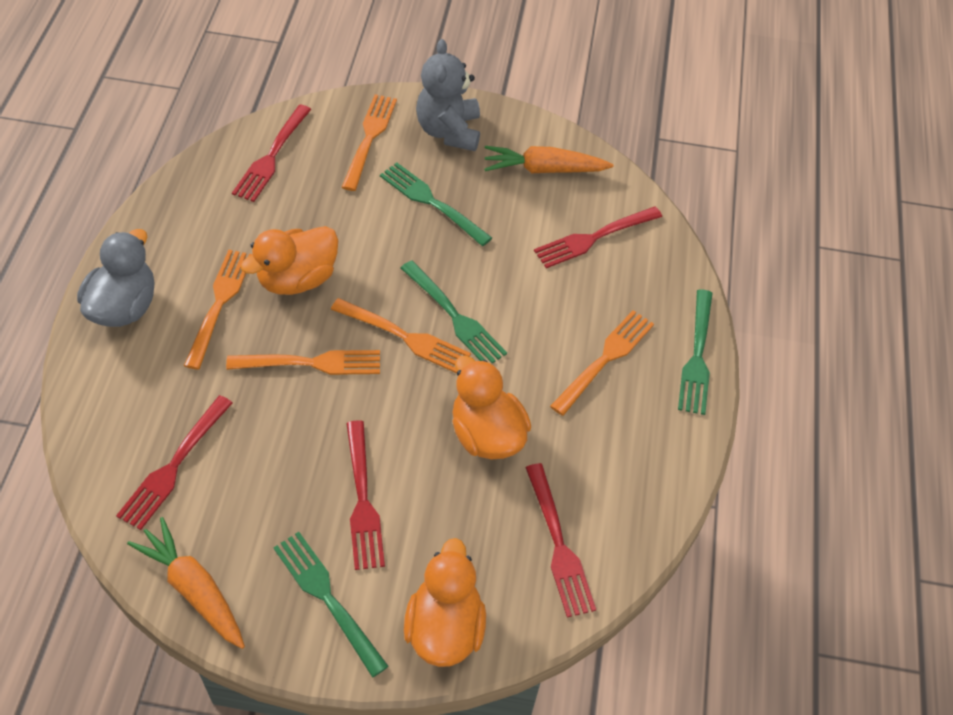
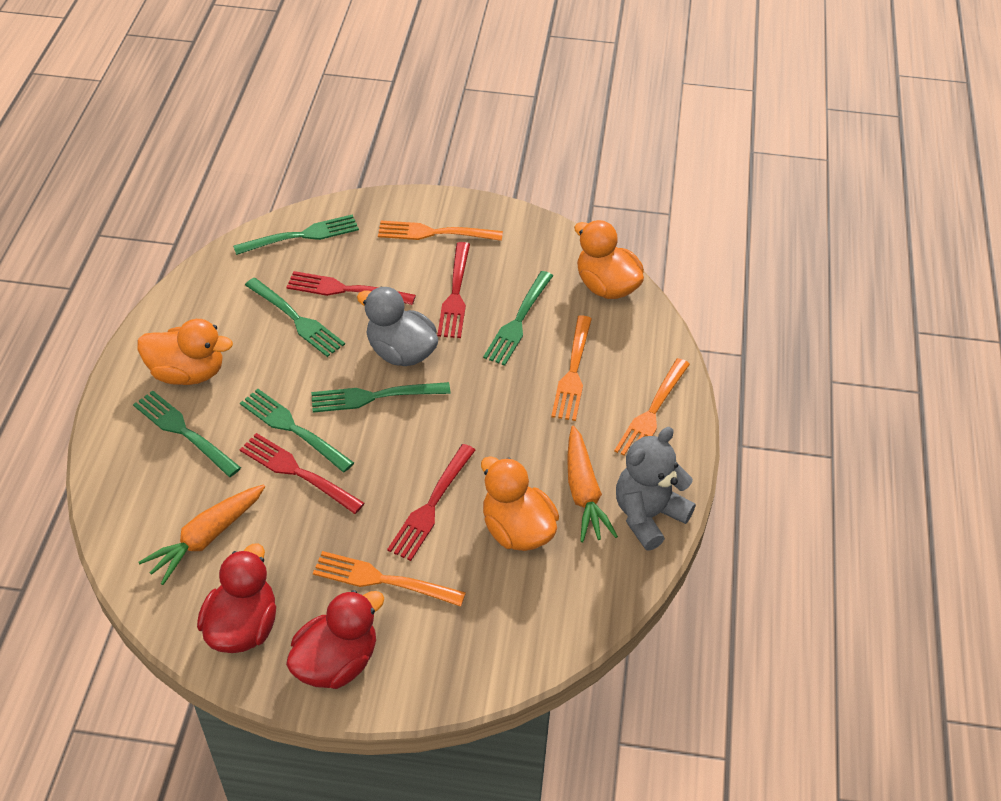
green fork: [273,532,389,678] [380,162,492,246] [401,260,507,364] [678,289,713,415] = 4 -> [133,390,241,477] [233,215,359,255] [240,389,354,472] [245,278,345,357] [311,382,451,413] [483,271,553,366] = 6
orange fork: [184,250,253,370] [226,350,380,375] [331,298,471,373] [342,94,397,191] [550,310,654,416] = 5 -> [313,551,466,607] [378,221,503,241] [551,315,592,421] [614,358,690,456] = 4
red duck: none = 0 -> [197,543,276,653] [286,590,385,689] = 2
red fork: [116,395,232,530] [232,105,311,202] [346,420,385,570] [525,463,596,618] [534,206,662,268] = 5 -> [239,433,365,514] [286,271,416,305] [387,444,475,561] [437,242,470,338] = 4

